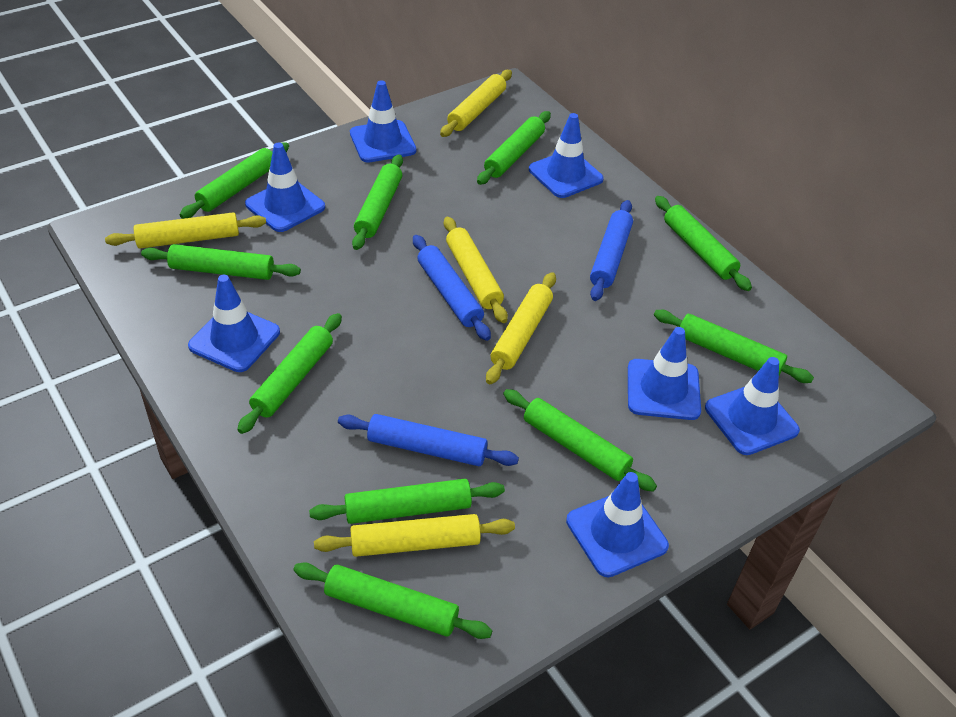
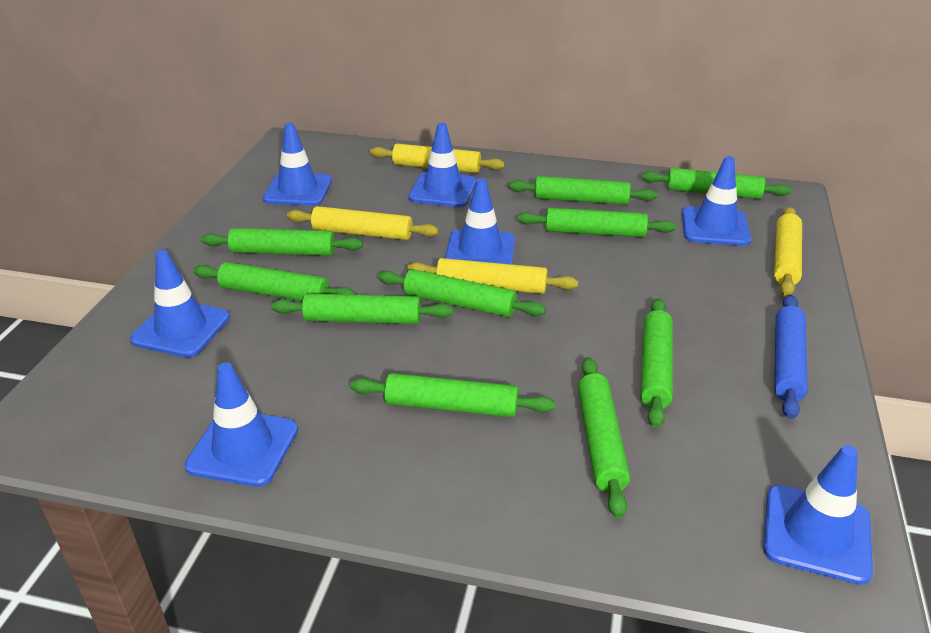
blue rolling pin: [338,414,519,466] [413,235,491,341] [590,200,633,301] = 3 -> [774,295,808,419] = 1
yellow rolling pin: [105,212,266,248] [314,514,515,557] [440,70,512,137] [444,217,508,323] [486,272,556,384] = 5 -> [287,206,439,240] [370,143,505,173] [407,258,578,294] [774,207,802,296] = 4

